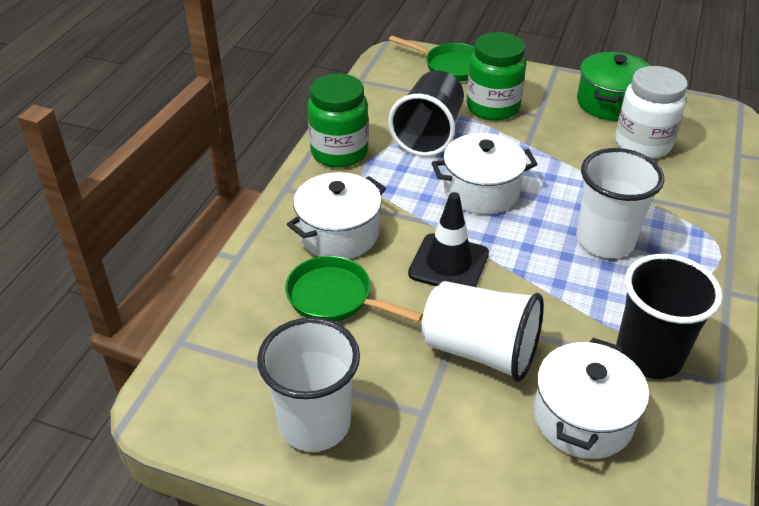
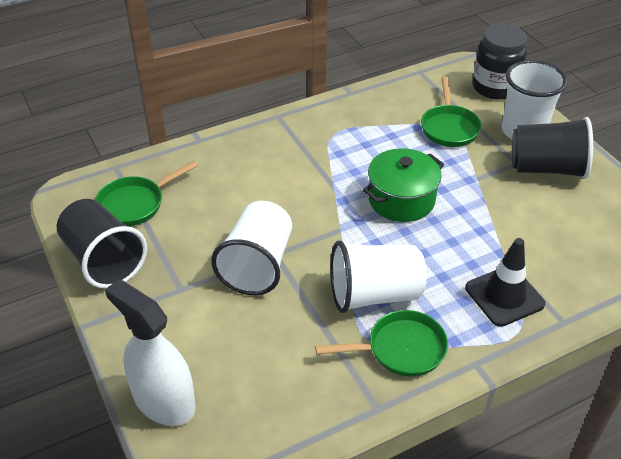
black jar: none = 0 -> [473,24,527,100] = 1
green jar: [307,74,369,168] [466,32,527,121] = 2 -> none = 0
green pan: [285,256,423,322] [389,35,474,81] = 2 -> [95,161,198,226] [315,310,448,377] [421,76,481,147] = 3
white jar: [615,66,687,159] = 1 -> none = 0
white pot: [287,172,386,259] [432,133,537,214] [534,338,649,459] = 3 -> none = 0
white spray bottle: none = 0 -> [105,279,195,426] = 1

